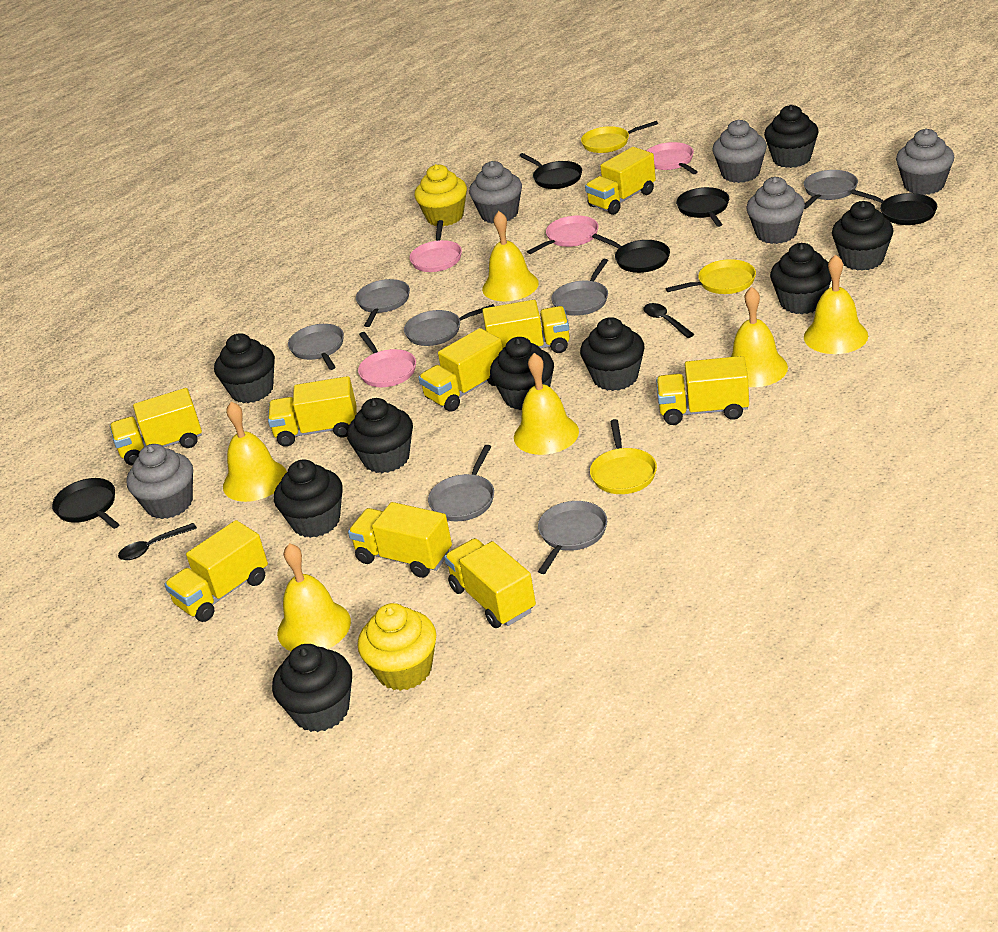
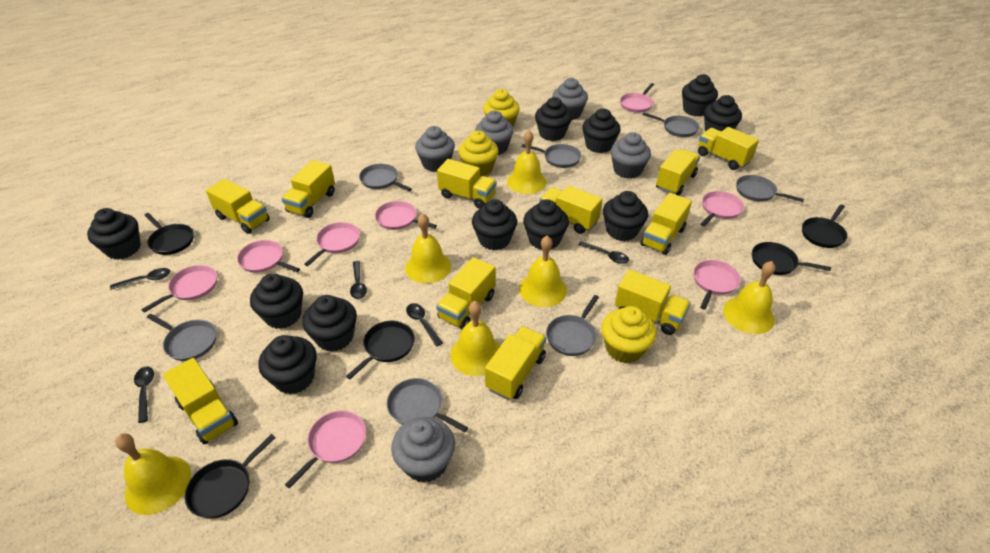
black cupcake: [214,333,275,403] [272,644,352,732] [274,459,343,538] [347,398,413,473] [490,337,554,410] [580,317,645,391] [764,105,819,168] [770,243,832,314] [832,201,894,271] = 9 -> [87,208,141,260] [250,273,303,329] [258,335,317,394] [302,295,357,352] [472,199,517,250] [523,199,569,250] [535,97,572,141] [582,108,621,153] [603,191,648,241] [682,74,718,116] [704,95,742,132] = 11
black spoon: [118,523,197,560] [643,303,694,338] = 2 -> [110,268,170,290] [134,366,154,423] [350,261,367,299] [406,303,443,346] [578,241,629,264] = 5
pink pan: [358,332,416,387] [409,220,462,272] [527,216,599,254] [647,142,698,174] = 4 -> [141,265,217,313] [237,240,300,273] [285,410,366,488] [304,222,360,266] [375,201,437,230] [620,83,654,113] [693,260,741,310] [700,191,744,226] = 8
yellow cupcake: [358,603,436,691] [415,164,467,226] = 2 -> [459,131,498,176] [483,89,520,127] [601,306,656,364] = 3
yellow pan: [581,121,658,153] [590,419,657,494] [666,259,756,294] = 3 -> none = 0
yellow truck: [110,388,202,466] [164,520,268,622] [268,376,357,447] [348,502,452,578] [418,328,503,412] [444,538,536,628] [482,300,570,353] [585,147,656,215] [656,356,749,425] = 9 -> [163,358,238,444] [206,179,270,234] [281,160,335,218] [436,257,496,329] [437,159,497,209] [485,326,546,400] [539,186,603,234] [615,270,691,335] [640,193,692,255] [656,149,700,195] [698,127,759,170] = 11

